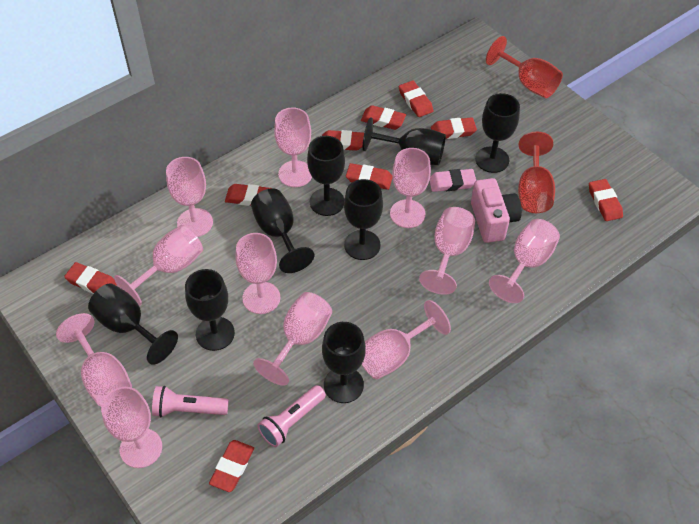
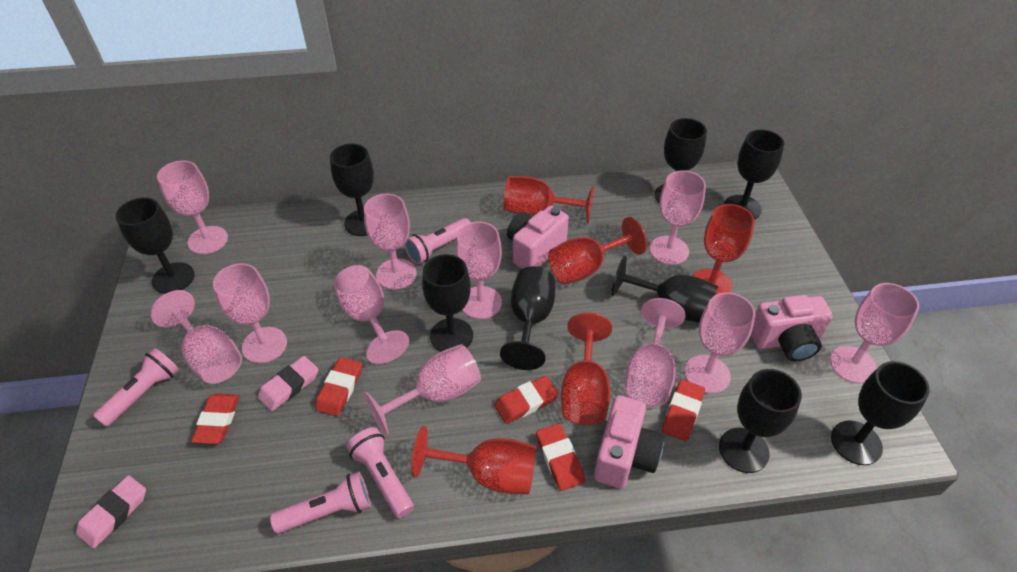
black goblet: [88,283,178,365] [185,269,235,351] [251,188,314,273] [307,136,345,216] [322,322,366,403] [344,179,383,260] [363,117,446,165] [475,93,520,173] = 8 -> [116,197,195,294] [330,144,374,236] [422,254,473,352] [500,266,555,370] [611,256,718,323] [654,118,707,204] [719,369,802,473] [724,129,784,220] [831,361,930,465] = 9
pink camera: [471,178,522,243] = 1 -> [507,206,569,269] [594,395,664,489] [751,295,833,361] = 3
pink eraser: [429,169,476,192] = 1 -> [76,475,146,549] [258,356,319,411] = 2
pink flashlight: [152,386,229,418] [257,385,326,447] = 2 -> [93,348,179,427] [270,472,371,534] [346,427,414,518] [404,218,471,264] = 4
red eraser: [64,262,117,294] [209,440,254,492] [225,184,270,206] [322,130,364,151] [346,163,393,190] [361,105,406,130] [399,80,433,117] [431,117,477,139] [589,179,623,221] = 9 -> [191,393,240,444] [315,357,362,417] [494,376,558,424] [536,423,585,491] [662,379,705,441] = 5
red goblet: [486,36,563,98] [518,131,555,213] = 2 -> [411,426,536,495] [504,176,594,224] [548,217,647,285] [561,312,612,425] [693,204,755,295] = 5

